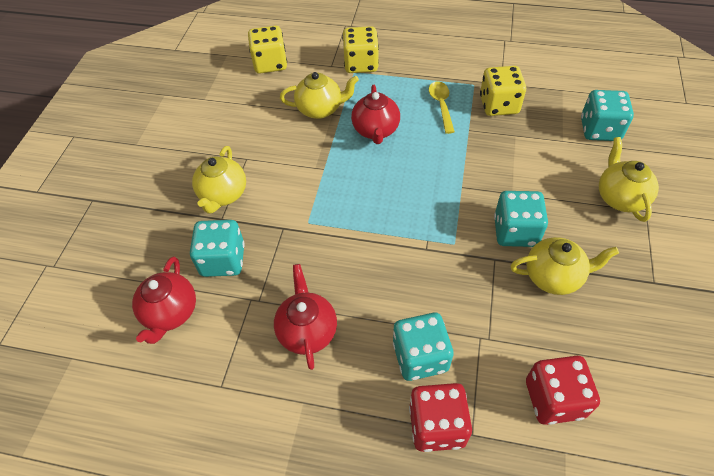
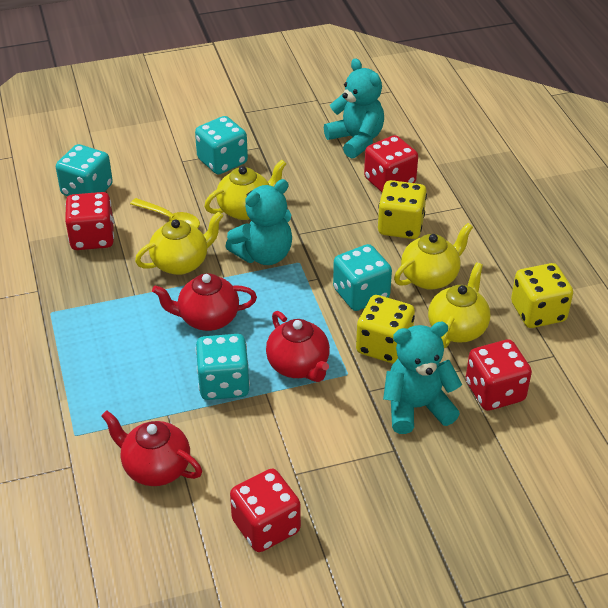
red dice: [409,383,472,452] [526,356,600,425] = 2 -> [65,192,114,250] [230,469,301,552] [364,135,418,192] [466,339,532,411] = 4
turquoise teddy bear: none = 0 -> [225,179,292,265] [324,59,384,159] [383,322,462,434] = 3

